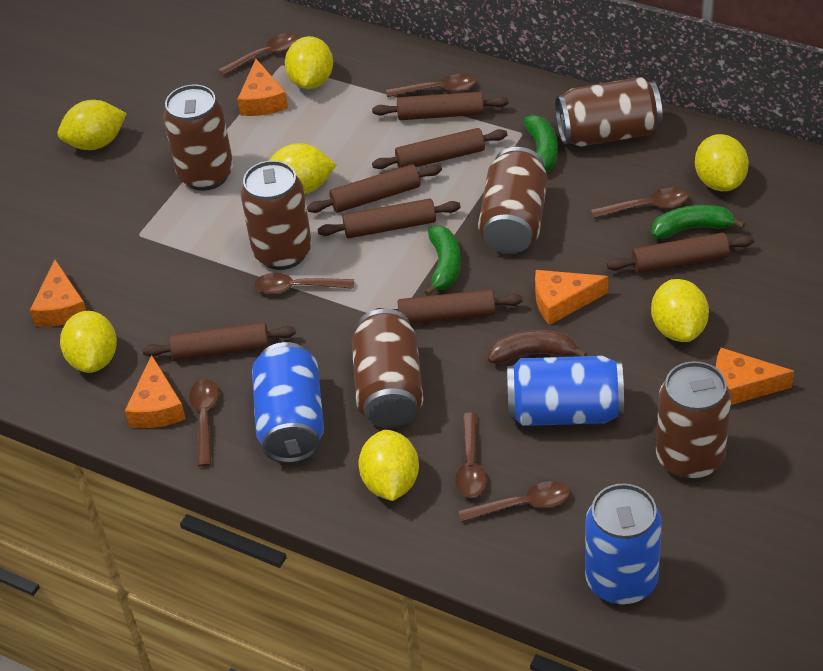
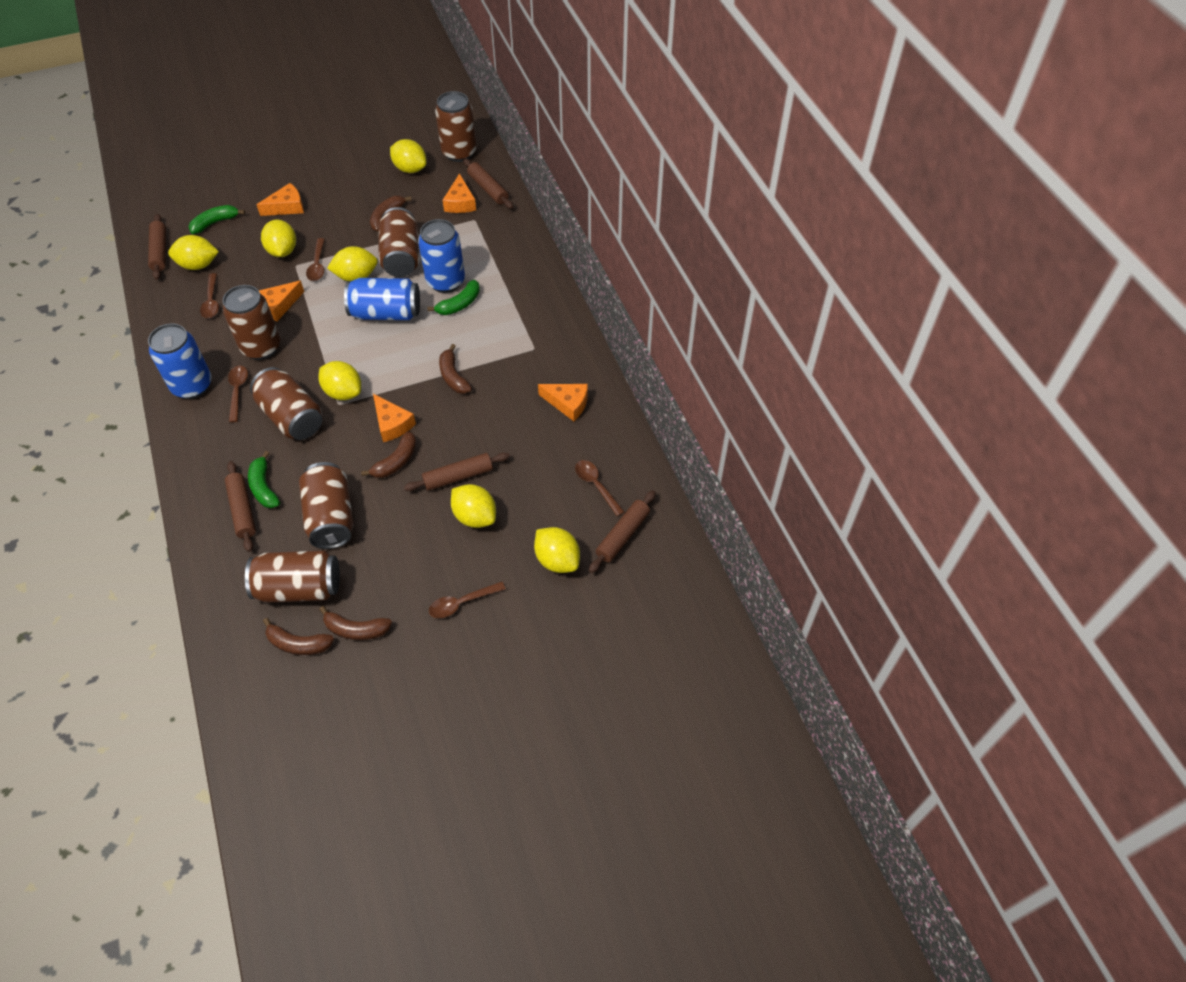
brown banana: [488,330,587,364] = 1 -> [263,618,334,655] [319,606,392,640] [361,431,416,478] [370,196,412,231] [439,344,472,394] = 5
brown rolling pin: [143,322,296,361] [307,164,442,213] [318,198,461,238] [372,92,509,120] [372,128,507,169] [375,289,523,324] [607,232,754,273] = 7 -> [148,214,166,280] [225,461,256,552] [404,452,510,491] [463,158,513,209] [589,490,656,573] = 5
brown spoon: [189,379,219,467] [219,33,298,76] [254,273,354,294] [386,74,476,97] [455,412,487,498] [459,481,570,522] [591,187,688,218] = 7 -> [200,273,219,318] [228,366,248,422] [306,238,325,281] [429,581,506,618] [575,460,624,516] = 5

